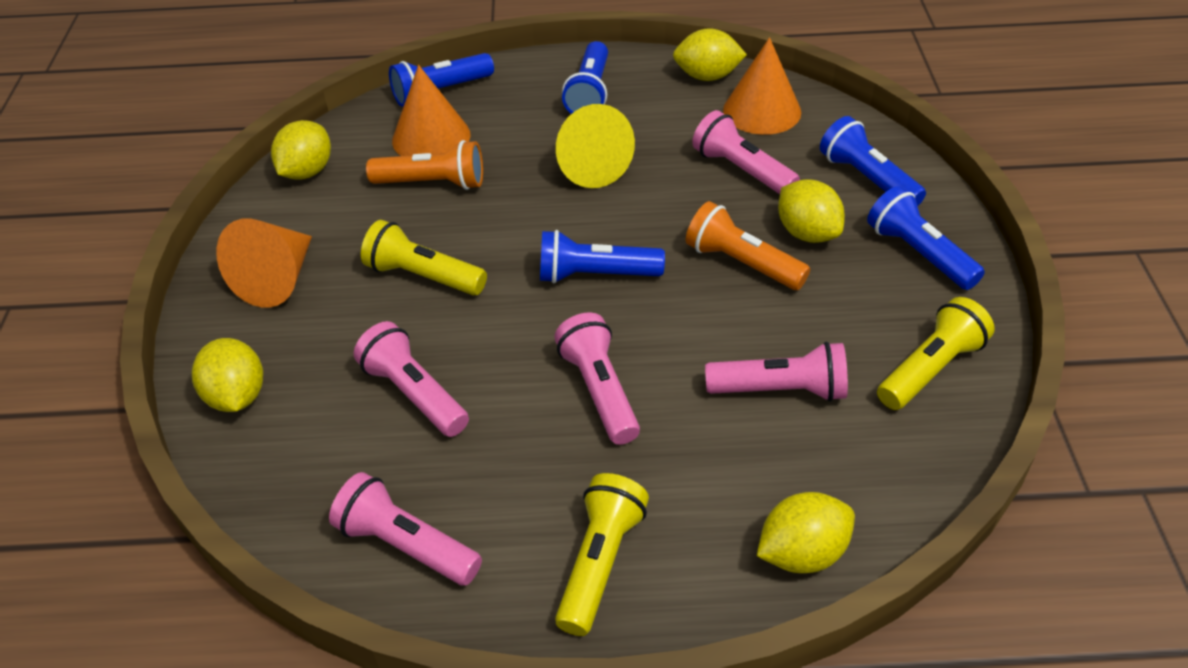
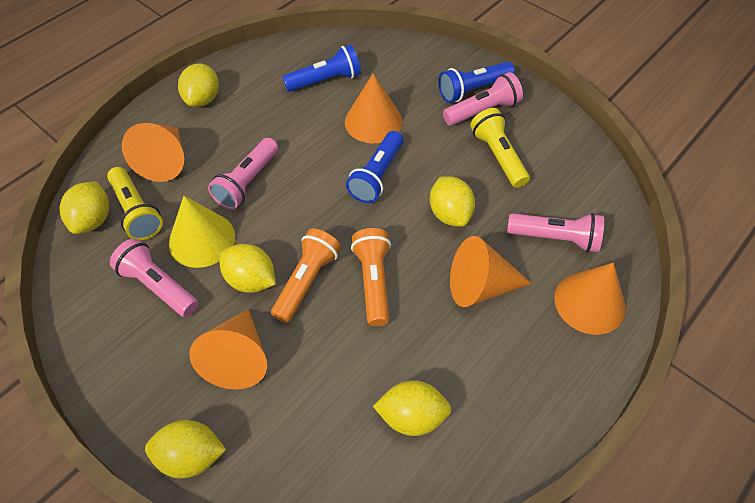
blue flashlight: [389,53,494,107] [540,230,665,283] [562,41,608,114] [820,116,926,206] [867,186,985,290] = 5 -> [282,45,361,92] [346,131,403,203] [439,62,515,103] = 3
orange cone: [216,218,312,308] [392,65,471,156] [723,37,801,135] = 3 -> [122,123,184,182] [189,309,267,390] [345,73,403,143] [450,236,532,307] [554,263,626,335] = 5
pink flashlight: [329,472,482,586] [354,321,469,437] [554,312,640,445] [692,110,800,194] [705,342,848,402] = 5 -> [110,238,198,317] [208,138,278,210] [443,72,523,126] [507,213,604,252] = 4
yellow flashlight: [361,220,487,295] [555,473,649,636] [877,297,995,410] = 3 -> [107,167,163,240] [470,108,530,188] = 2
yellow lemon: [192,338,263,412] [271,120,331,180] [673,28,747,81] [757,492,855,573] [778,179,845,243] = 5 -> [60,181,109,234] [145,420,226,478] [178,64,219,107] [219,244,276,293] [373,380,452,436] [430,176,475,227] = 6

